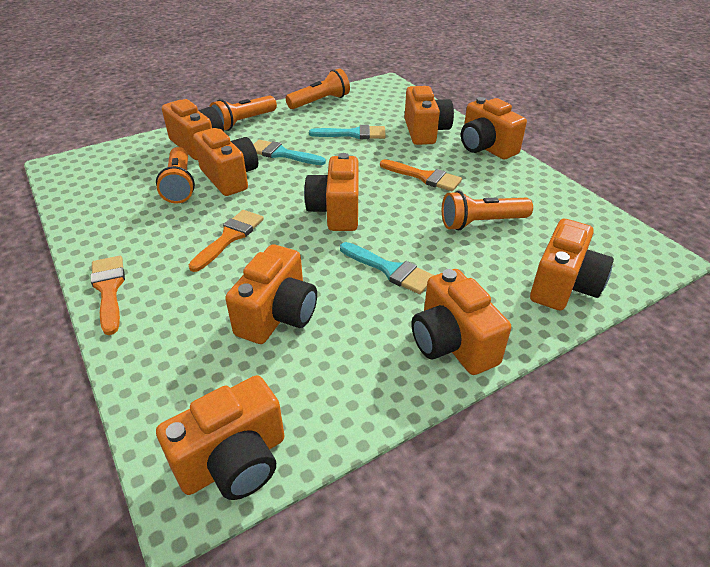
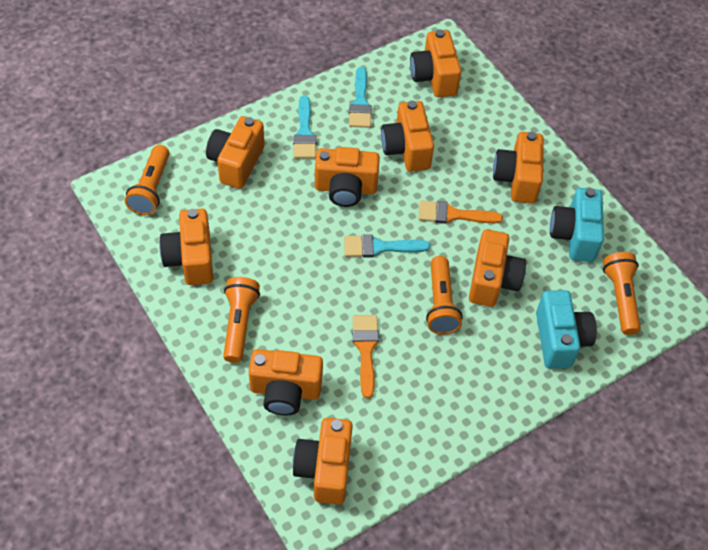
orange brush: [91,256,125,335] [189,210,264,272] [380,159,462,191] = 3 -> [353,315,379,398] [418,200,503,224] = 2
turquoise camera: none = 0 -> [536,290,597,369] [550,188,604,262] = 2

